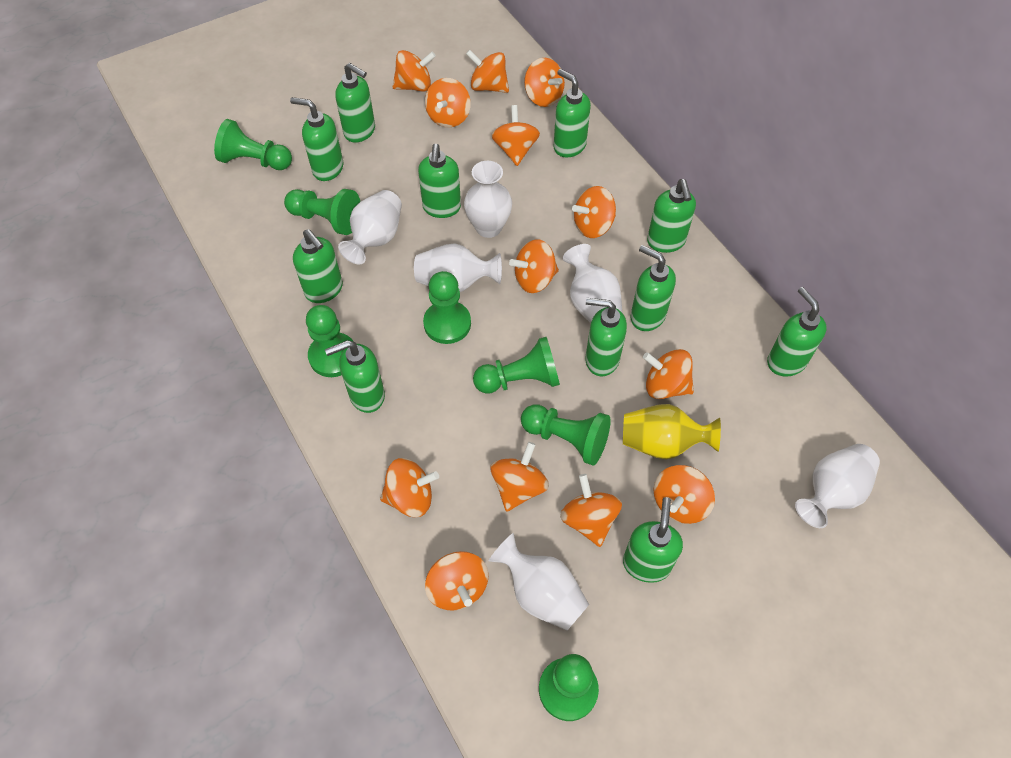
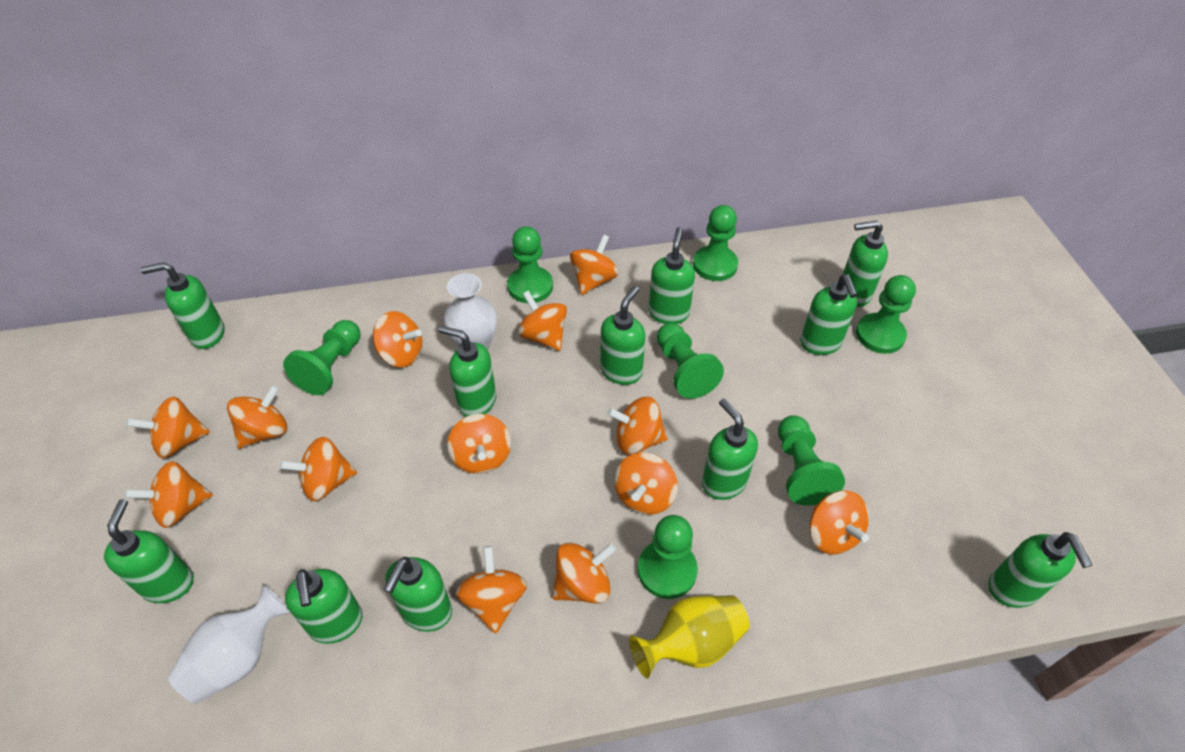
white vase: [338,190,402,264] [414,243,502,292] [464,161,512,238] [489,533,589,631] [562,244,622,323] [795,444,880,528] = 6 -> [168,584,291,704] [444,273,497,350] = 2

